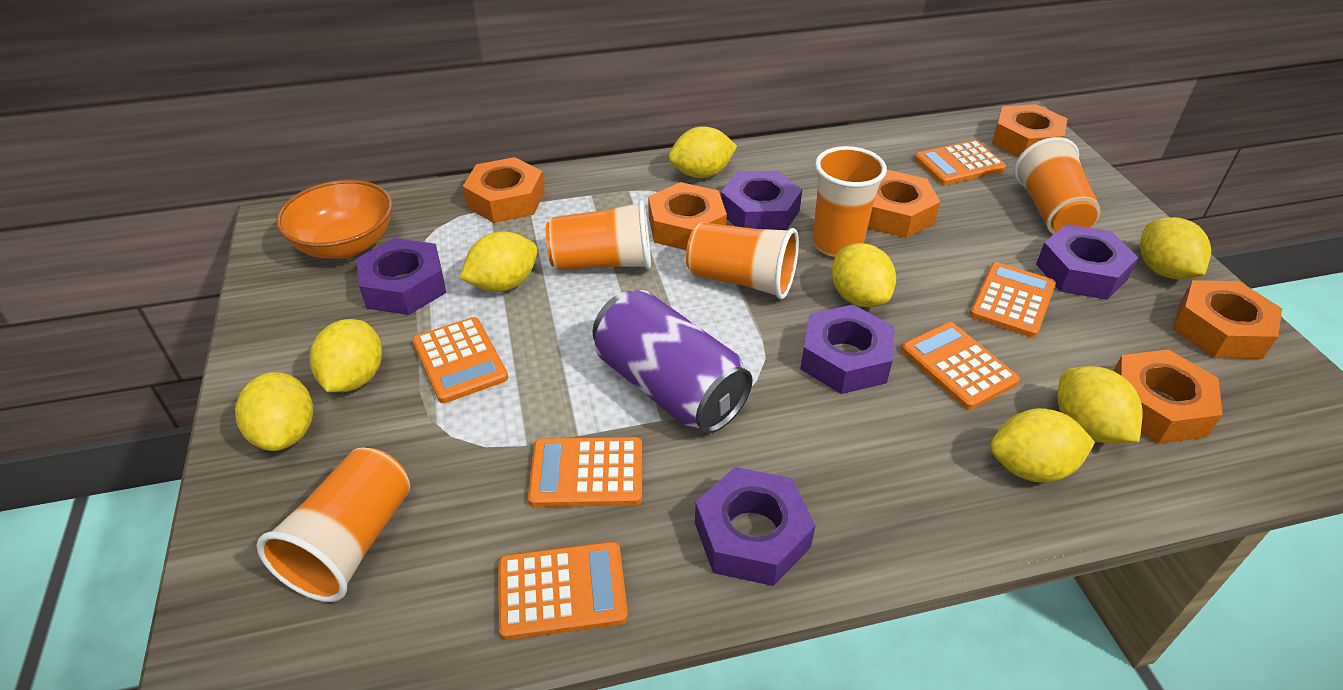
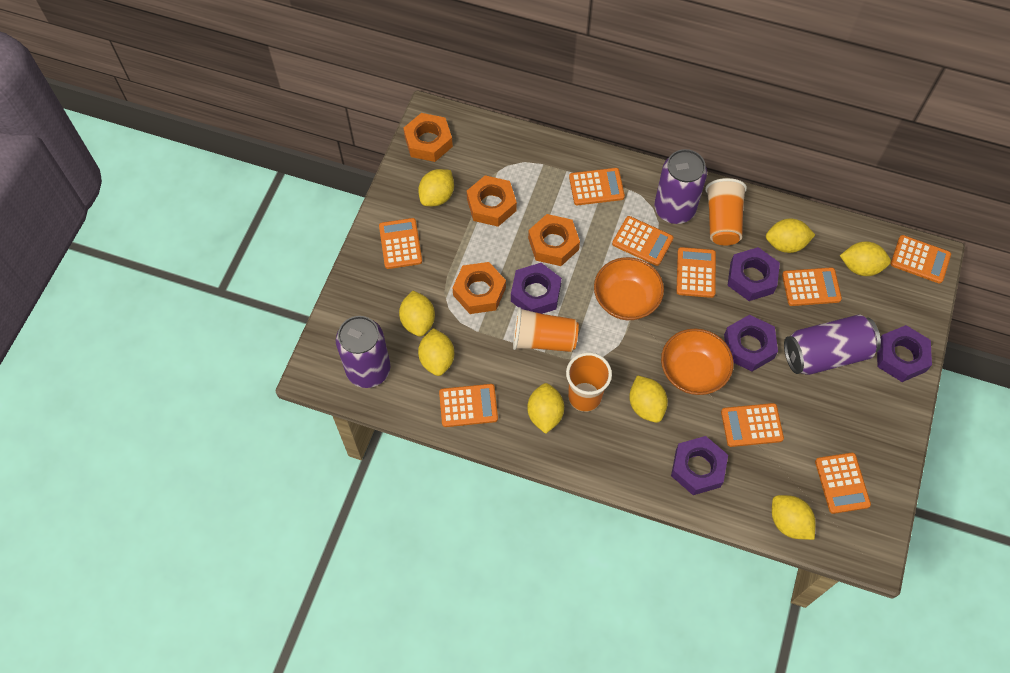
orange bowl: [276,180,392,259] = 1 -> [594,257,664,320] [661,328,734,395] = 2
orange calculator: [412,317,508,403] [499,542,628,640] [528,437,642,507] [901,322,1020,410] [915,140,1006,185] [970,262,1056,337] = 6 -> [379,218,422,269] [439,384,498,427] [569,168,625,205] [612,216,674,266] [676,247,716,298] [721,403,784,447] [782,267,842,306] [815,453,871,514] [891,235,951,284] = 9
orange cup: [257,448,410,602] [546,200,651,270] [686,222,799,299] [812,146,887,258] [1014,137,1101,235] = 5 -> [513,307,579,352] [566,352,612,412] [705,178,747,245] = 3
orange nut: [463,157,545,223] [648,182,727,250] [868,170,940,238] [992,104,1067,158] [1114,349,1222,444] [1173,280,1282,359] = 6 -> [403,113,453,162] [453,262,506,314] [467,175,517,227] [528,214,580,266] = 4
purple can: [593,290,752,433] = 1 -> [336,316,391,388] [654,149,707,224] [784,315,881,375] = 3

